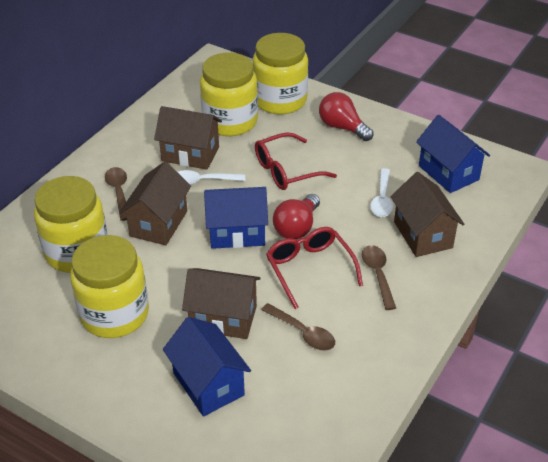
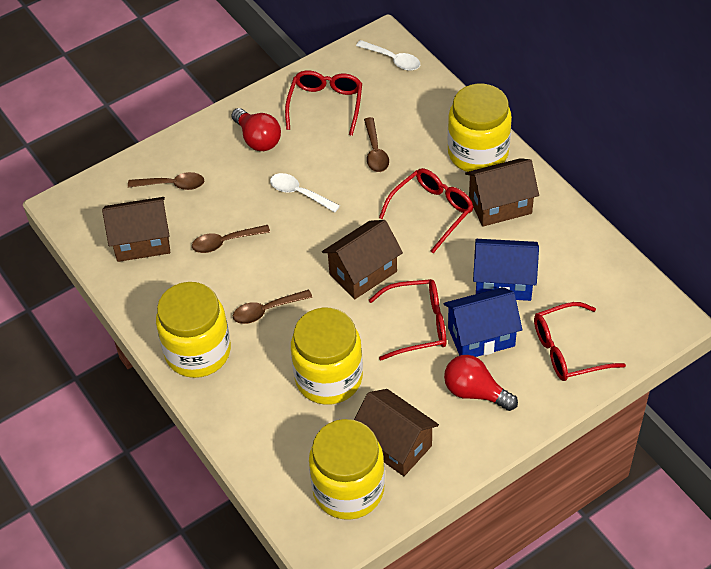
blue house: [163,317,251,416] [204,187,268,249] [416,115,490,193] = 3 -> [444,287,522,357] [473,239,539,301] = 2
brown spoon: [105,167,127,221] [261,303,335,351] [362,245,396,310] = 3 -> [128,172,204,190] [192,225,270,253] [233,290,312,324] [364,117,389,172] = 4
red glasses: [255,132,337,190] [266,227,363,309] = 2 -> [285,71,362,136] [369,279,446,361] [379,168,474,254] [534,302,626,381] = 4

